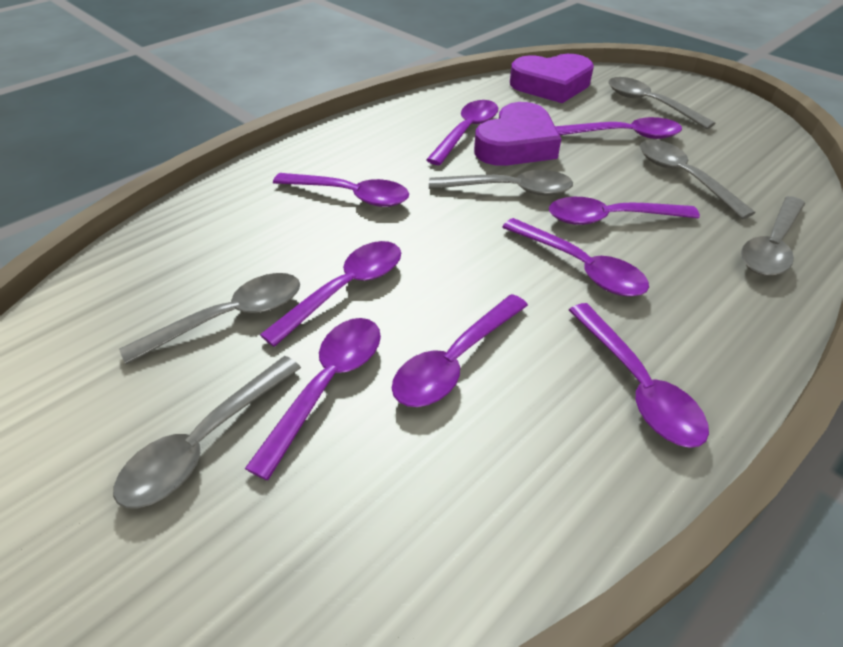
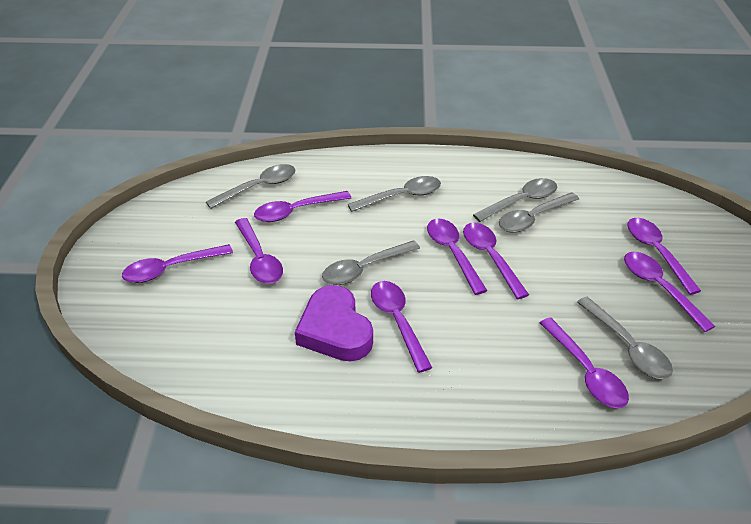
purple heart: [474,102,561,166] [510,54,594,103] = 2 -> [295,285,373,362] = 1

